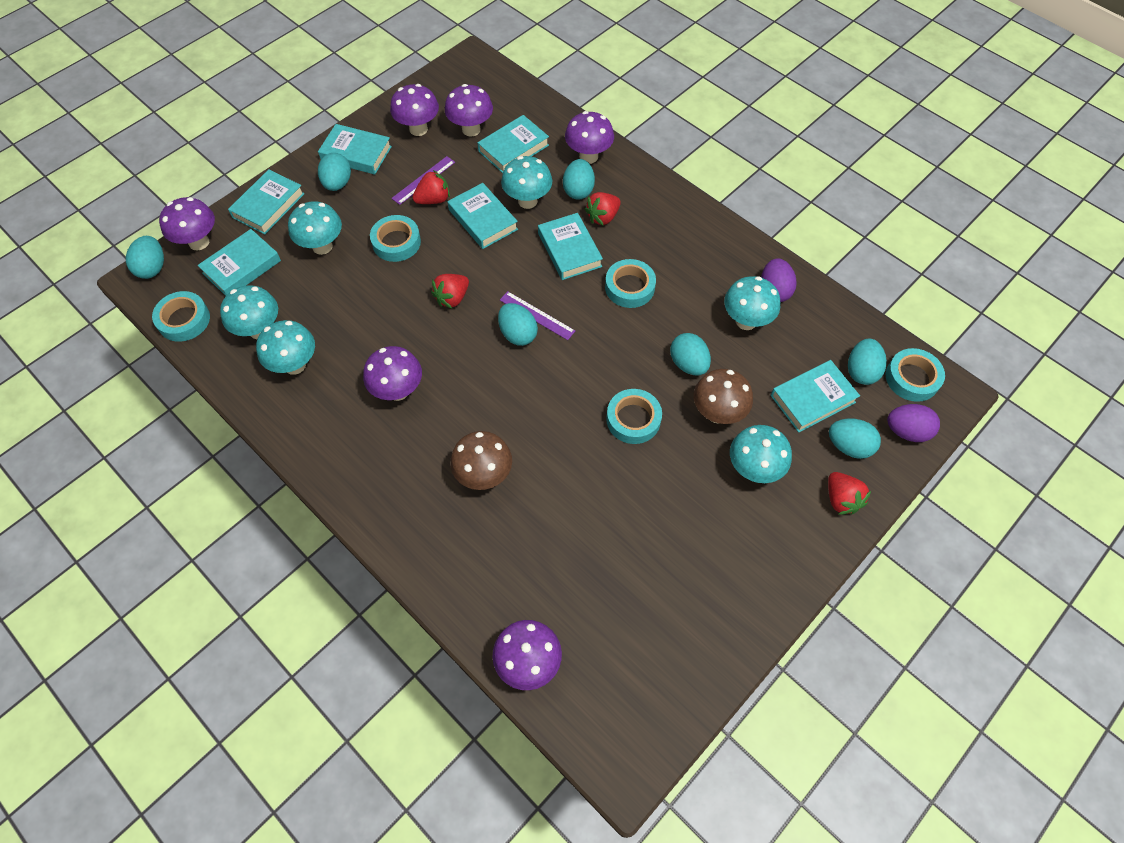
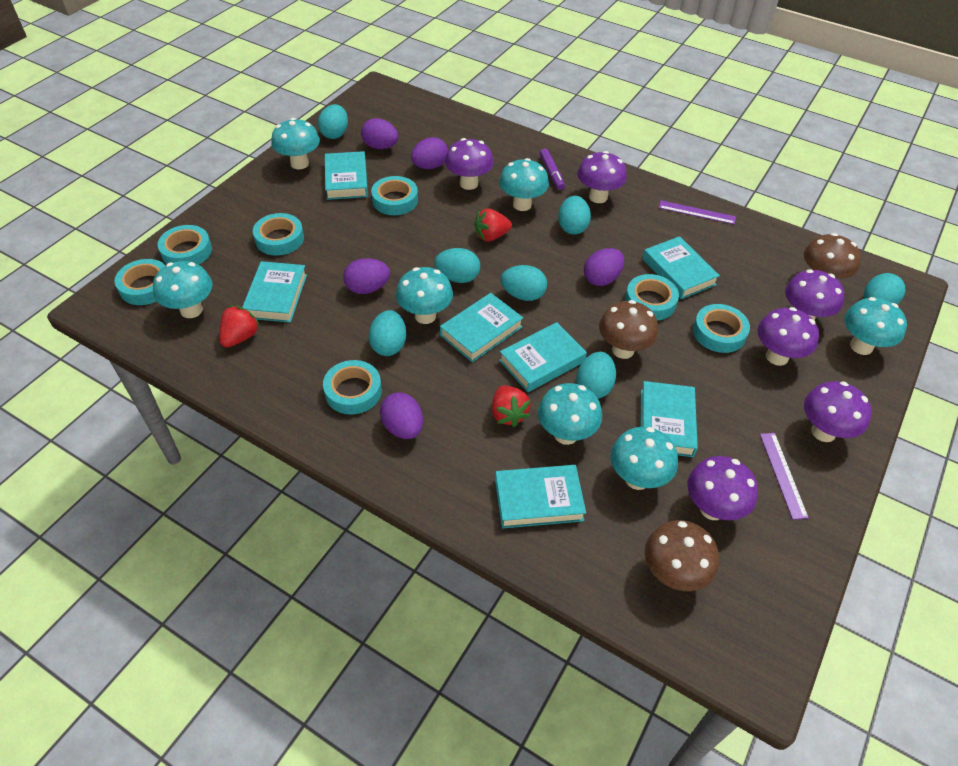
brown mushroom: [450,431,512,490] [693,369,753,424] = 2 -> [599,300,658,359] [645,520,719,591] [804,233,861,279] = 3
purple egg: [761,259,797,302] [887,404,940,442] = 2 -> [343,258,390,294] [361,118,398,149] [380,392,423,439] [411,137,448,169] [584,248,624,286] = 5
purple marker: none = 0 -> [540,148,565,190] = 1
red strawberry: [412,170,450,204] [431,274,469,309] [585,192,621,226] [828,472,871,515] = 4 -> [220,306,260,347] [474,208,512,242] [492,385,531,427] = 3
turquoise mushroom: [220,285,278,339] [256,320,315,375] [288,201,342,255] [501,156,552,209] [724,276,780,330] [730,425,792,483] = 6 -> [153,261,213,318] [271,118,320,170] [396,267,453,324] [499,158,549,211] [538,383,602,445] [611,427,678,490] [844,297,907,355] = 7
turquoise tape: [152,291,210,342] [370,215,421,262] [605,259,656,308] [606,389,662,444] [886,348,945,402] = 5 -> [115,259,166,305] [158,225,212,265] [253,213,304,256] [323,360,382,415] [371,176,418,215] [625,274,679,321] [693,304,750,353] = 7

